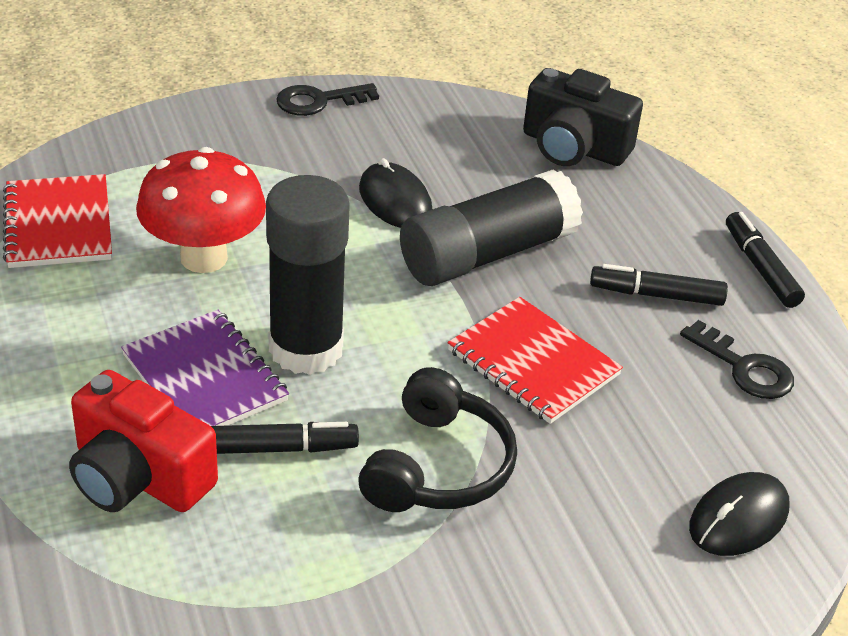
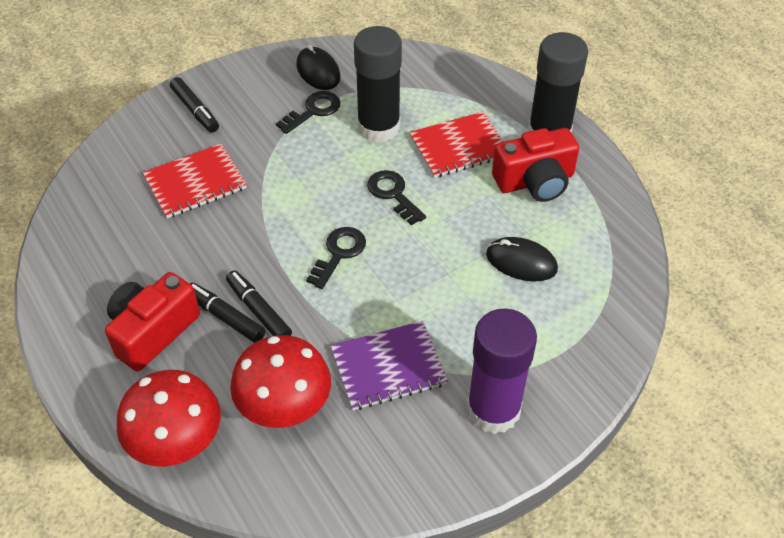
black camera: [523,68,643,166] = 1 -> none = 0
black headphones: [358,367,517,512] = 1 -> none = 0
black key: [276,83,379,116] [680,320,794,399] = 2 -> [276,91,340,134] [306,227,366,289] [367,170,426,225] = 3
purple glue stick: none = 0 -> [467,308,537,434] = 1
red camera: [69,370,218,512] = 1 -> [105,272,200,371] [492,128,579,202] = 2
red mushroom: [136,147,266,273] = 1 -> [117,370,221,467] [230,335,331,428] = 2

